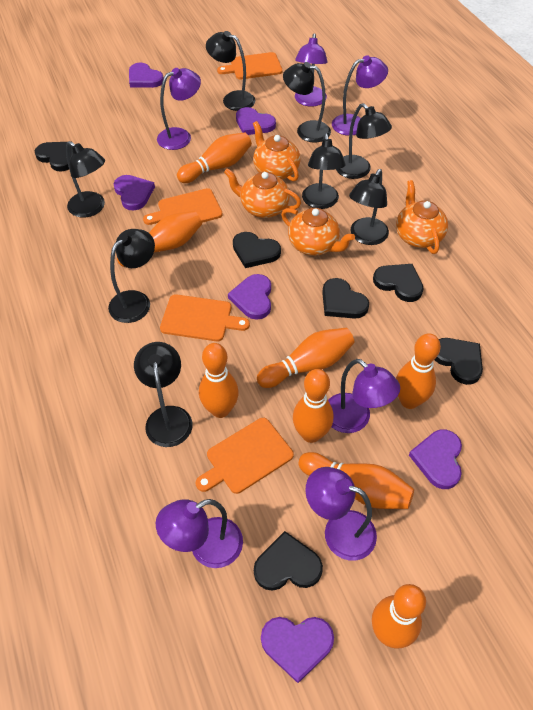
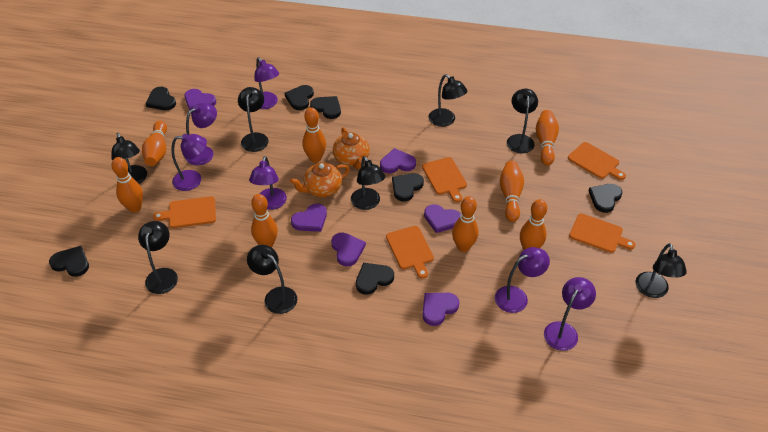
black heart: [35,142,74,171] [233,232,281,268] [254,531,323,591] [322,278,369,319] [373,264,424,302] [434,338,483,385] = 6 -> [49,246,89,277] [146,87,176,110] [285,85,314,110] [310,96,341,119] [356,263,394,295] [392,173,424,202] [589,184,622,213] = 7
orange cutting board: [143,188,223,225] [160,294,250,341] [196,418,294,494] [217,52,282,79] = 4 -> [153,196,216,228] [386,226,434,279] [422,157,467,202] [568,142,626,180] [569,213,636,253] = 5
orange teapot: [224,168,301,218] [253,121,300,181] [281,208,355,256] [396,180,448,254] = 4 -> [290,162,350,197] [333,127,370,169] = 2

